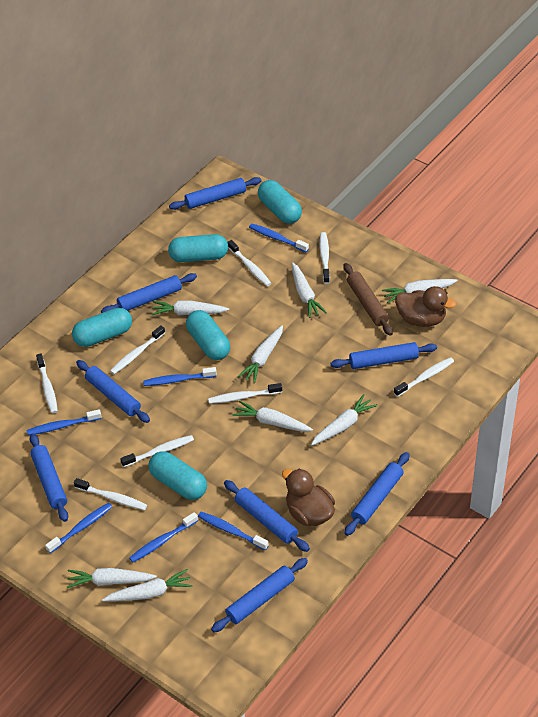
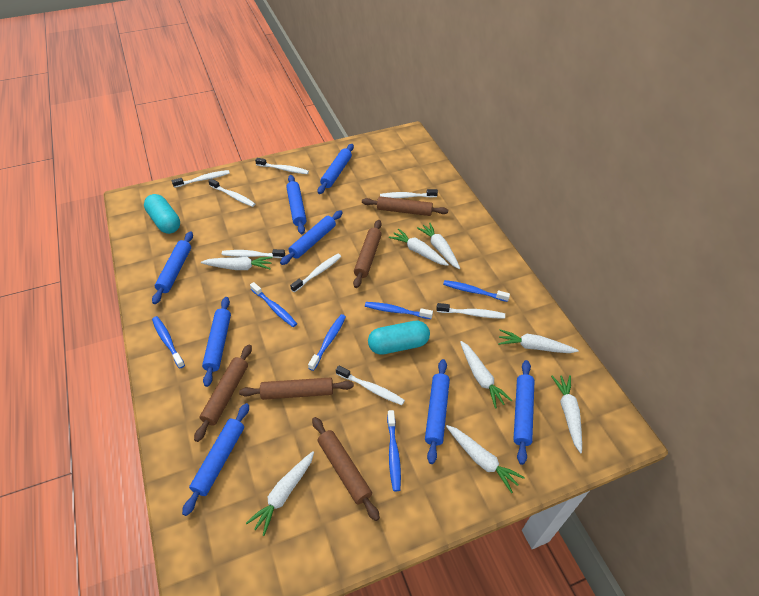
brown duck: [282,468,335,526] [395,286,456,327] = 2 -> none = 0
brown rolling pin: [343,263,393,336] = 1 -> [194,344,252,442] [239,377,354,400] [312,417,380,521] [353,220,382,288] [362,196,448,216] = 5
turquoise capsule: [72,308,132,347] [149,451,207,500] [168,234,228,262] [186,310,230,360] [258,180,302,224] = 5 -> [144,194,180,234] [368,321,430,355] = 2

